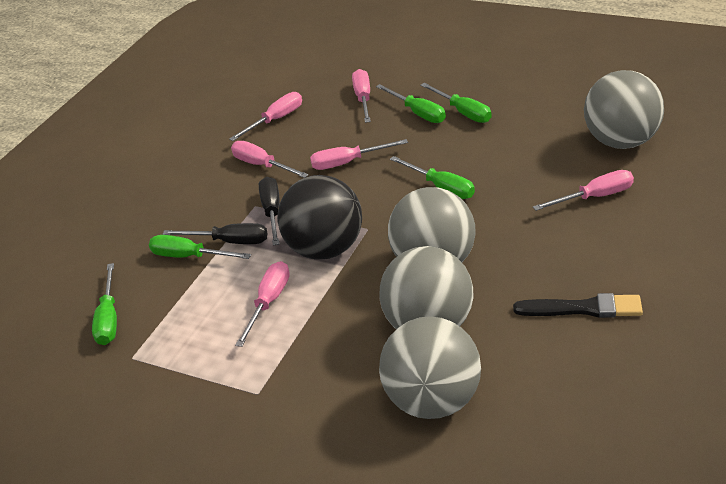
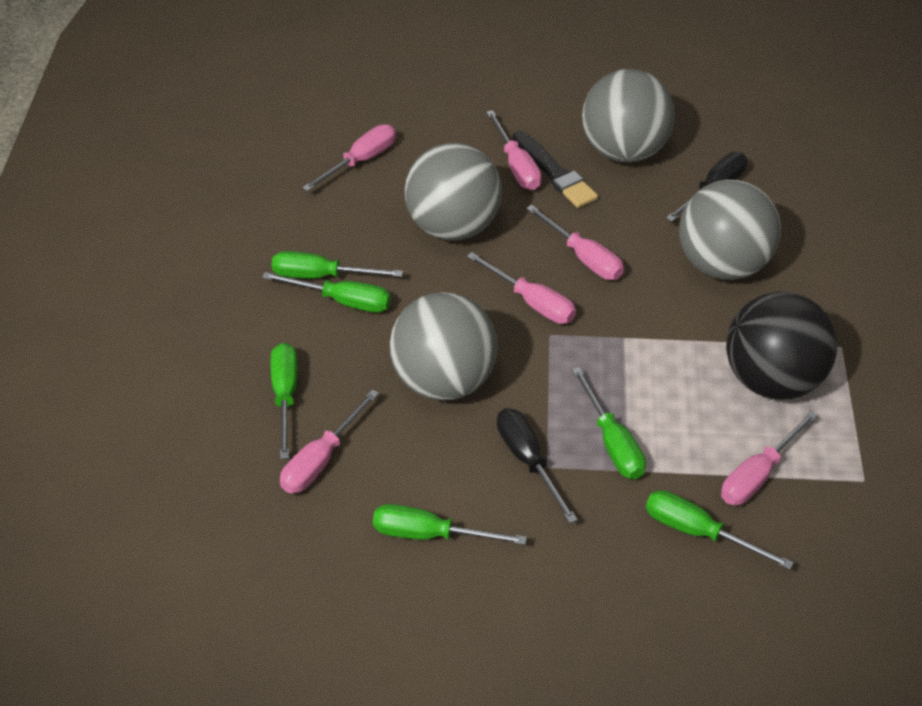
green screwdriver: [92,263,117,345] [149,235,251,259] [376,84,446,123] [390,156,475,199] [420,83,492,123] = 5 -> [262,272,391,313] [271,343,297,459] [272,251,403,278] [373,504,527,545] [572,367,646,479] [646,490,794,570] = 6

